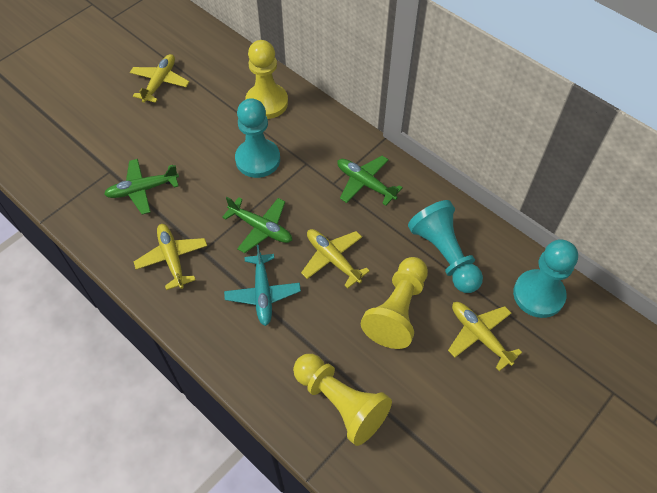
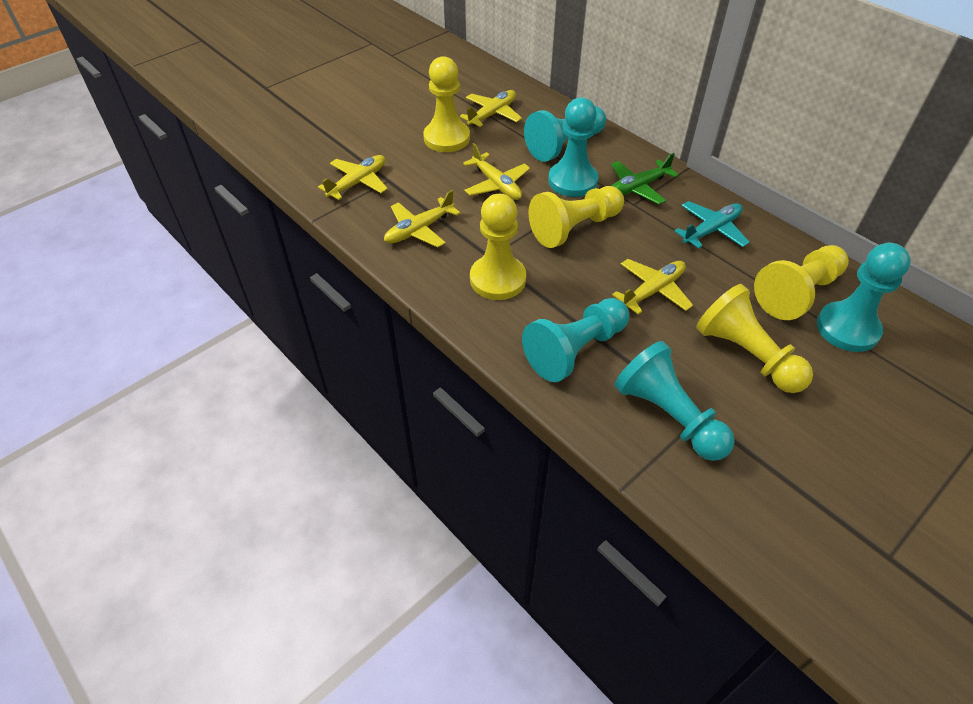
green plane: [104,159,179,215] [222,197,292,253] [337,156,403,206] = 3 -> [611,153,679,204] = 1
turquoise pawn: [235,98,280,178] [408,200,483,293] [513,239,578,318] = 3 -> [522,298,629,382] [524,106,606,162] [548,98,599,197] [614,341,735,461] [817,243,911,352] = 5
yellow pawn: [245,40,288,119] [293,354,392,446] [361,257,428,349] = 3 -> [423,56,470,152] [470,194,526,300] [528,186,624,248] [696,284,813,393] [754,245,849,320] = 5
yellow plane: [130,54,190,103] [134,224,207,290] [301,229,370,289] [448,302,522,371] = 4 -> [318,155,388,200] [384,190,460,248] [460,90,522,127] [463,143,530,200] [612,259,693,315] = 5

